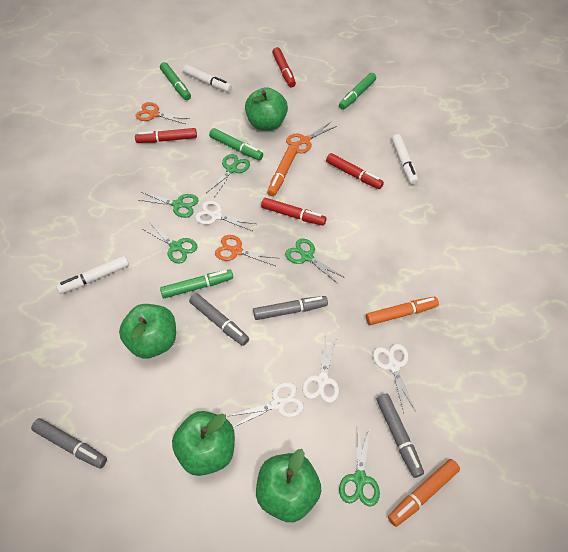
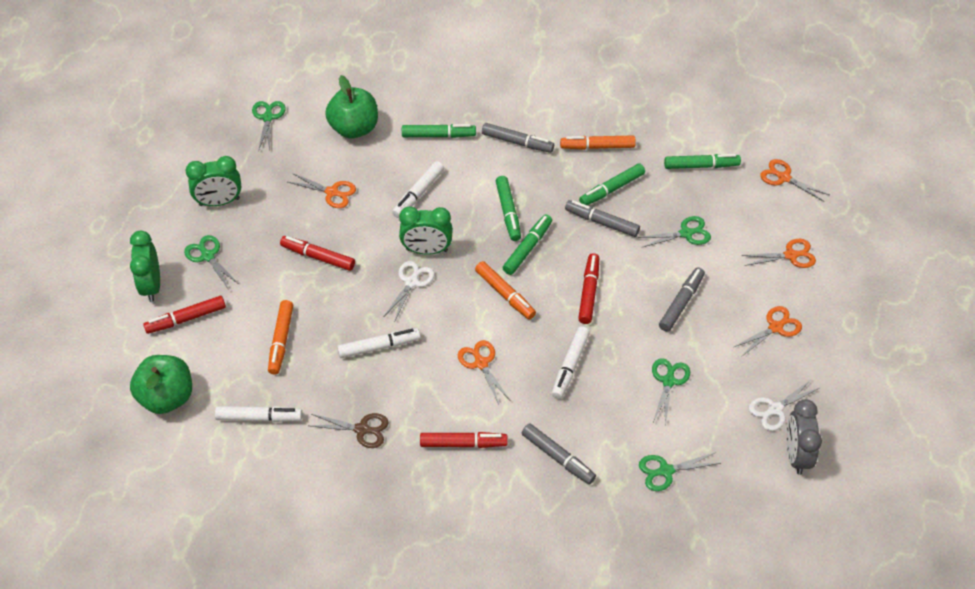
brown scissors: none = 0 -> [309,413,389,448] = 1
green apple: [119,304,176,358] [172,411,235,476] [245,87,288,131] [256,449,321,522] = 4 -> [130,355,192,414] [325,75,378,139] = 2
green clock: none = 0 -> [130,231,160,302] [186,156,241,206] [399,207,453,255] = 3
green marker: [160,62,191,100] [160,269,233,298] [209,128,263,160] [339,73,376,110] = 4 -> [402,124,476,138] [496,176,521,241] [503,215,552,275] [579,163,645,205] [664,154,741,169] = 5
grey clock: none = 0 -> [786,399,822,475] = 1
orange scissors: [136,102,190,124] [215,235,277,266] [286,122,337,153] = 3 -> [288,173,356,208] [458,340,510,405] [734,306,802,357] [741,239,816,268] [760,159,829,202] = 5
white marker: [56,256,129,294] [183,65,232,92] [392,134,419,185] = 3 -> [215,406,303,422] [337,328,421,358] [392,161,444,218] [552,326,590,399] = 4
white scissors: [195,201,256,231] [229,382,304,427] [302,334,339,403] [373,344,416,413] = 4 -> [384,261,435,320] [748,379,821,431] = 2

